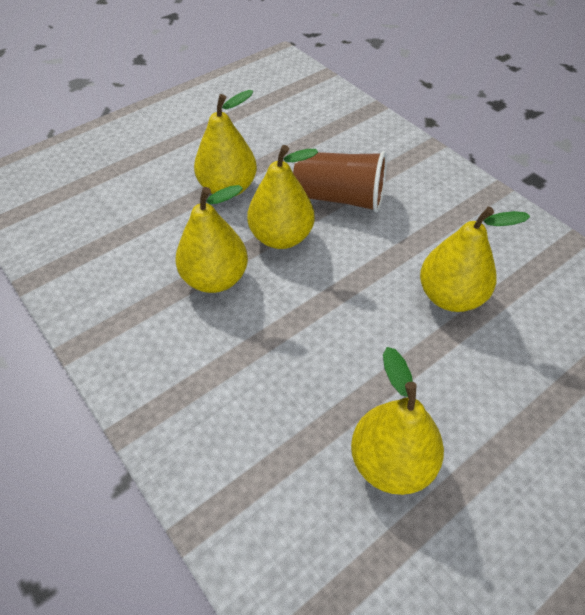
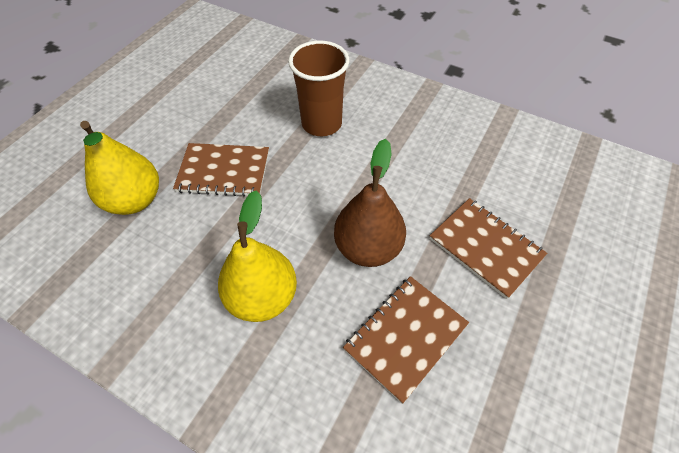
brown notebook: none = 0 -> [173,143,269,197] [343,276,469,403] [429,198,547,299] = 3
brown pear: none = 0 -> [334,139,406,267] = 1
yellow pear: [175,185,248,293] [194,90,257,196] [247,145,318,249] [351,347,444,495] [420,207,530,312] = 5 -> [80,121,159,215] [218,190,297,322] = 2

